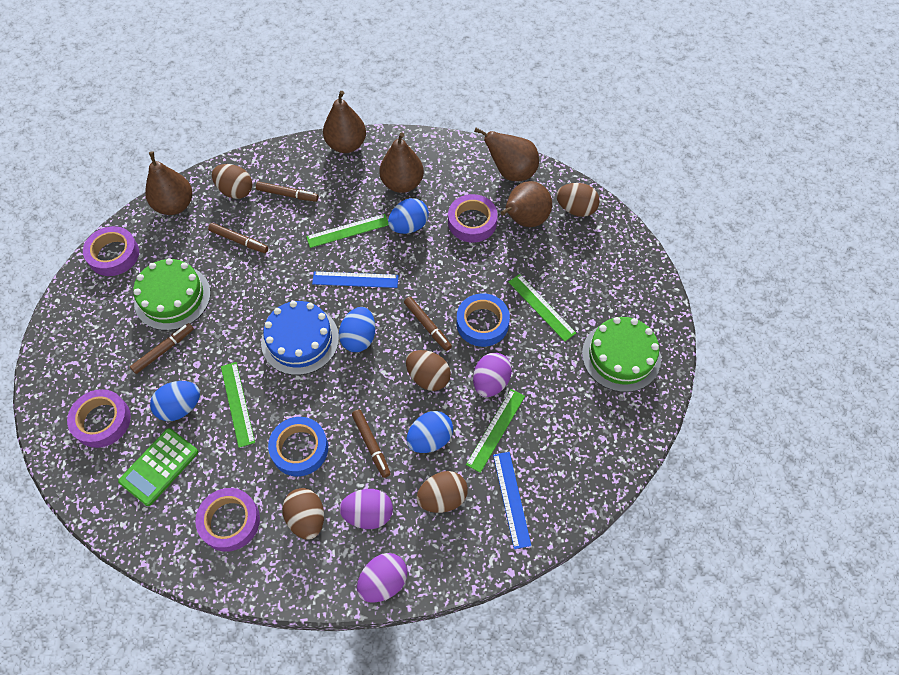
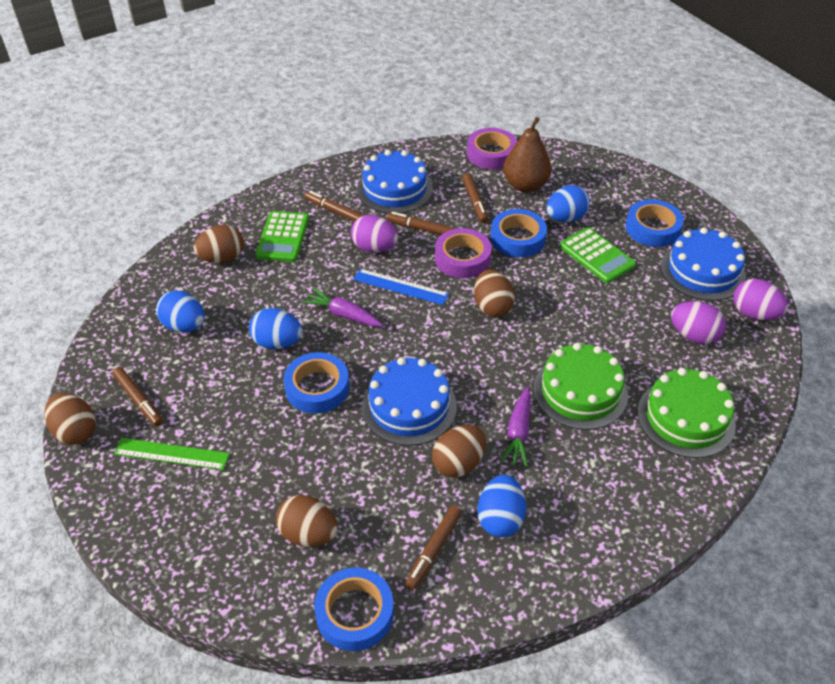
blue cake: [261,301,339,375] = 1 -> [357,150,433,213] [362,357,457,446] [661,227,746,301] = 3
blue ruler: [312,271,399,288] [493,452,531,549] = 2 -> [353,268,449,305] = 1
blue tape: [268,417,328,476] [457,293,510,347] = 2 -> [283,352,349,414] [314,568,394,651] [491,209,547,257] [625,200,684,247] = 4
brown pear: [145,151,192,215] [323,91,366,153] [379,132,424,193] [474,128,539,181] [501,181,552,227] = 5 -> [503,117,551,192] = 1
green calculator: [118,428,198,506] = 1 -> [255,211,309,262] [560,227,636,283] = 2
green ruler: [221,362,255,448] [306,214,389,248] [466,389,525,473] [509,274,576,342] = 4 -> [114,438,230,470] = 1
purple carrot: none = 0 -> [302,288,383,327] [501,387,531,467] = 2
purple tape: [67,389,131,448] [83,226,139,276] [195,488,260,552] [448,194,497,242] = 4 -> [435,228,492,278] [467,128,517,169] = 2

